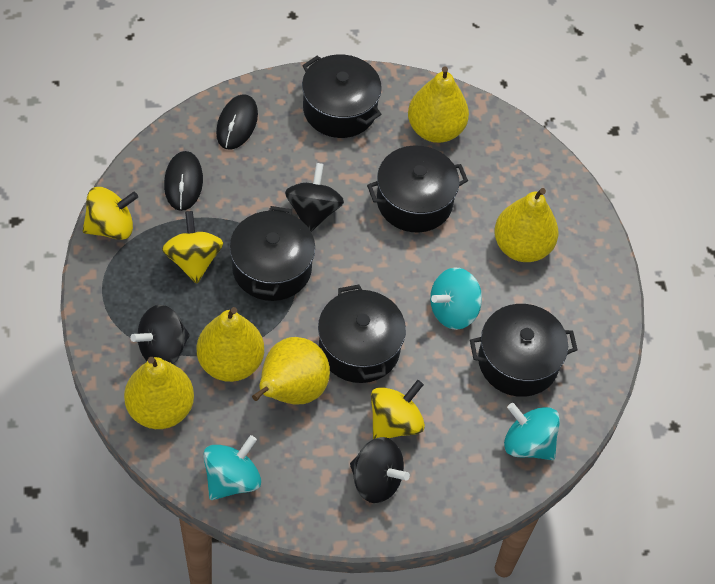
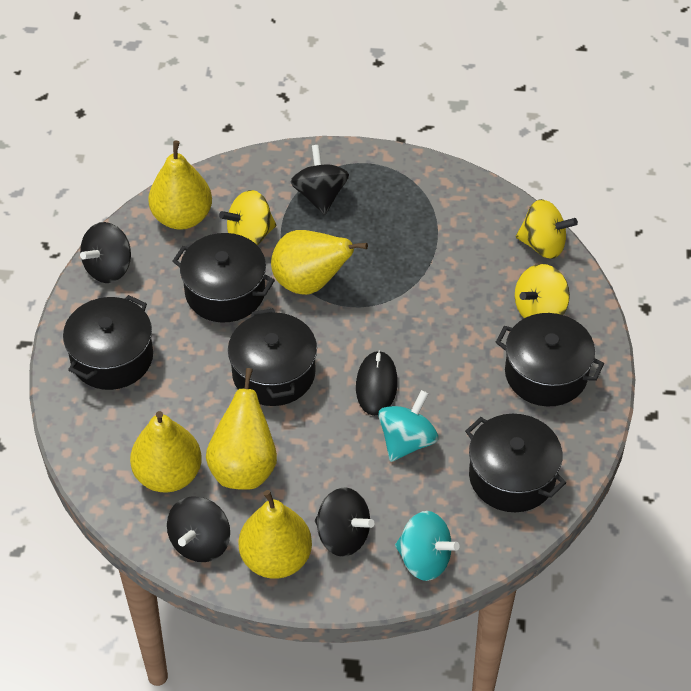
black mouse: [164,151,203,211] [216,94,258,150] = 2 -> [356,350,398,416] = 1
black spinning top: [130,305,190,364] [285,163,344,232] [350,437,410,503] = 3 -> [80,222,131,283] [167,496,230,562] [291,145,349,215] [315,488,374,557] = 4
turquoise spinning top: [203,435,261,500] [430,268,482,330] [504,403,560,460] = 3 -> [378,390,438,462] [395,511,459,581] = 2

